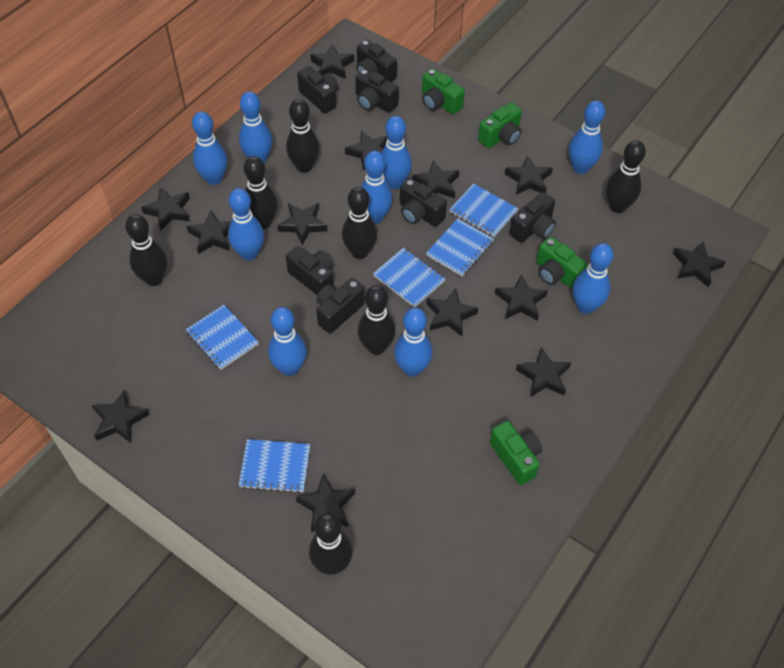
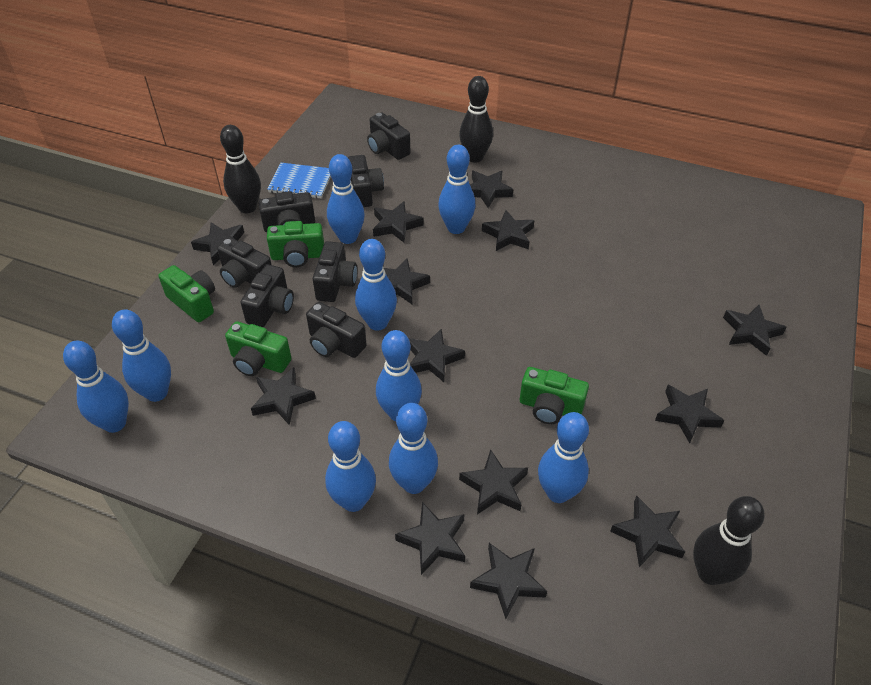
black bowling pin: [125,214,167,286] [244,156,278,229] [286,99,320,173] [309,513,353,575] [342,187,377,259] [358,285,396,355] [606,140,646,213] = 7 -> [220,125,261,213] [459,76,493,163] [693,496,765,585] = 3
blue notebook: [186,305,259,370] [239,439,310,493] [373,248,445,307] [426,218,494,276] [449,184,518,237] = 5 -> [267,163,331,199] = 1

